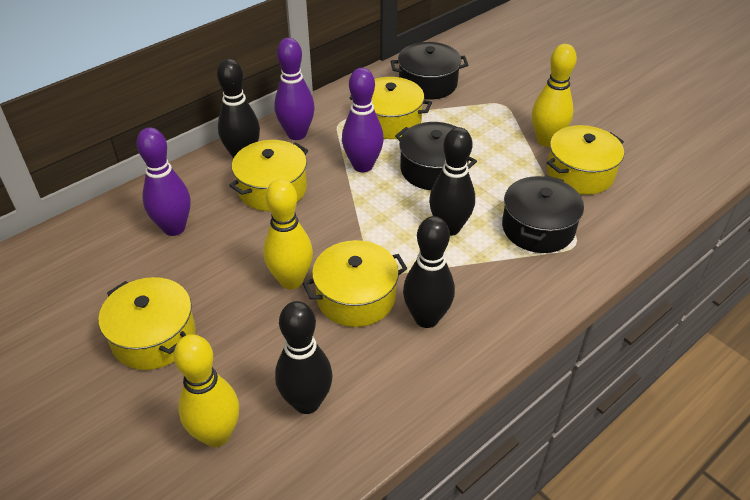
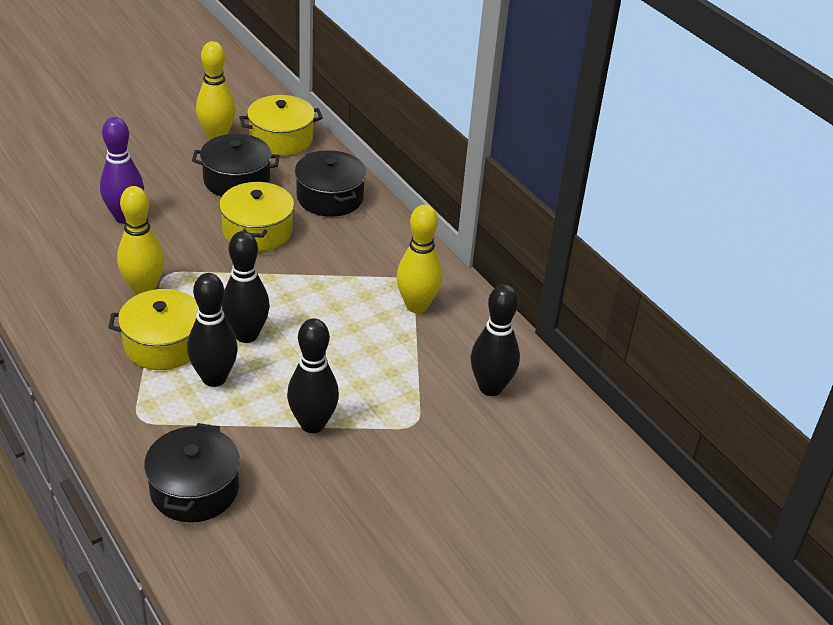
purple bowling pin: [136,127,190,236] [274,38,315,140] [342,68,384,173] = 3 -> [100,117,144,224] = 1
yellow pot: [98,277,196,370] [229,140,308,211] [303,240,408,327] [350,77,432,139] [547,125,624,195] = 5 -> [108,289,198,370] [219,181,294,251] [239,95,323,156] = 3

